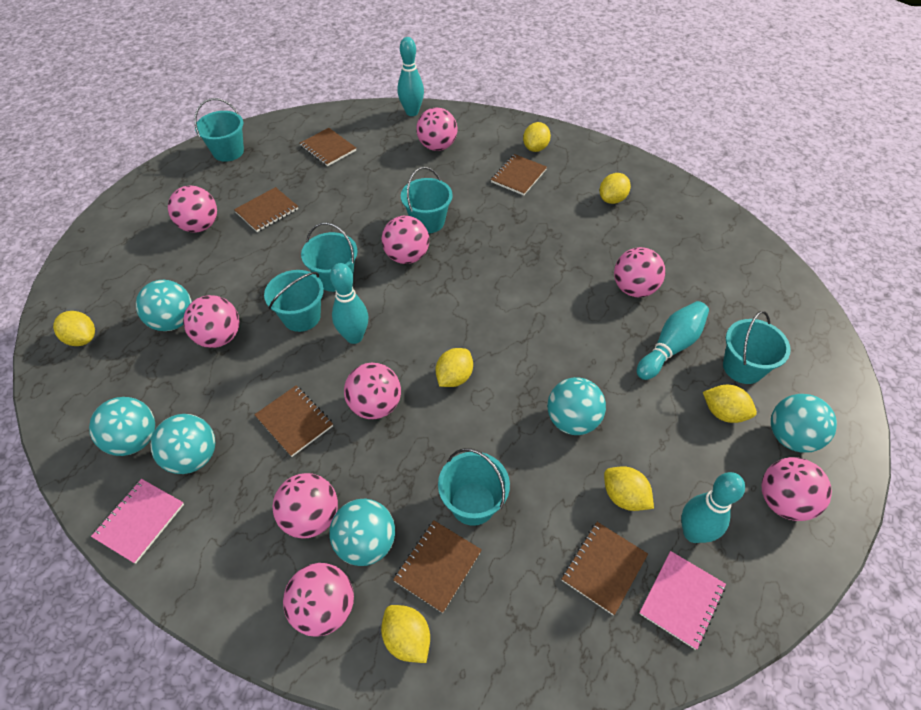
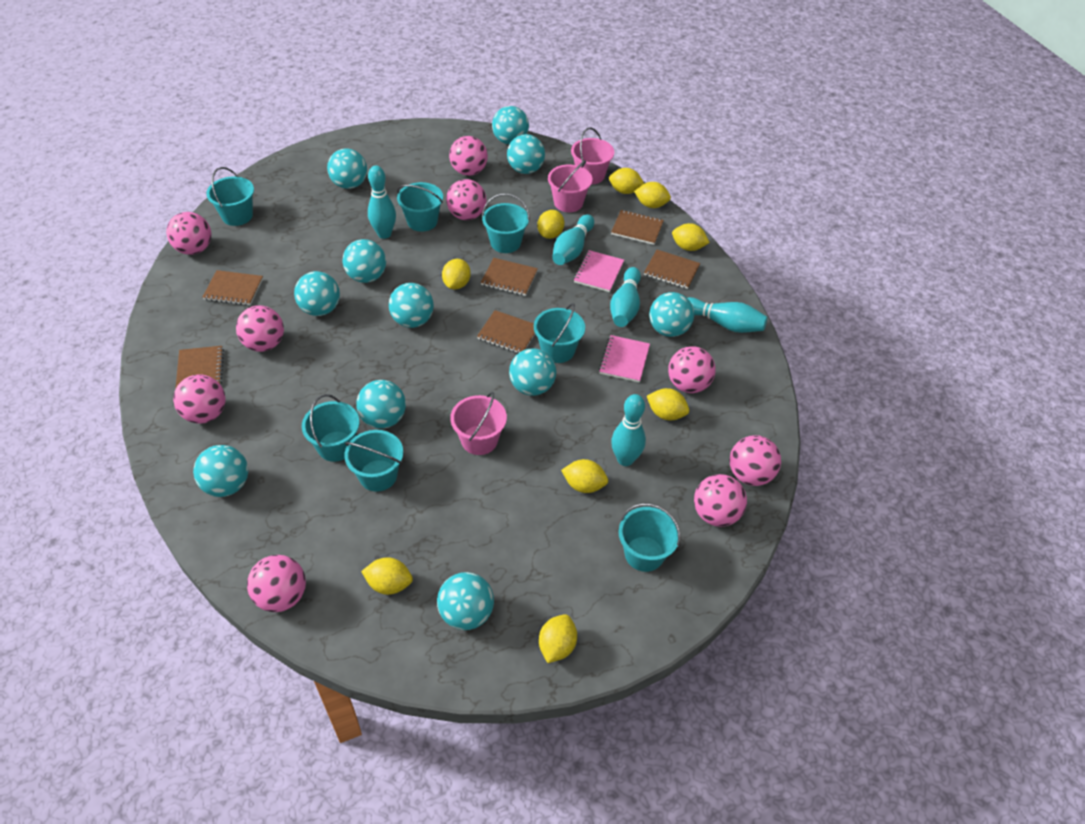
pink bucket: none = 0 -> [450,392,507,455] [548,160,592,212] [571,127,614,184] = 3
turquoise ball: [89,397,155,456] [136,280,192,331] [150,414,215,474] [329,499,395,566] [547,377,606,435] [771,394,837,453] = 6 -> [193,445,248,497] [294,271,340,316] [327,148,367,189] [343,239,386,283] [356,380,406,429] [389,283,434,328] [437,572,494,630] [492,106,529,144] [507,134,545,174] [509,348,556,396] [649,292,694,337] = 11
turquoise bowling pin: [330,263,369,344] [397,37,424,116] [637,301,709,380] [681,472,745,543] = 4 -> [368,165,396,239] [552,214,594,265] [610,267,641,327] [611,394,646,466] [688,297,768,333] = 5
turquoise bucket: [194,98,244,162] [264,270,324,332] [301,222,358,292] [401,167,453,234] [438,448,510,526] [723,311,791,384] = 6 -> [206,167,254,226] [302,394,360,462] [345,430,403,492] [397,182,443,232] [482,193,530,253] [534,303,585,363] [619,503,680,572] = 7
yellow lemon: [53,311,95,346] [381,605,430,663] [436,348,473,387] [523,122,551,152] [599,173,631,204] [604,466,654,511] [703,385,757,423] = 7 -> [361,557,413,595] [442,259,471,290] [537,210,564,239] [539,614,577,663] [561,459,608,493] [609,168,644,194] [634,182,671,208] [647,388,689,420] [672,223,710,251] = 9

